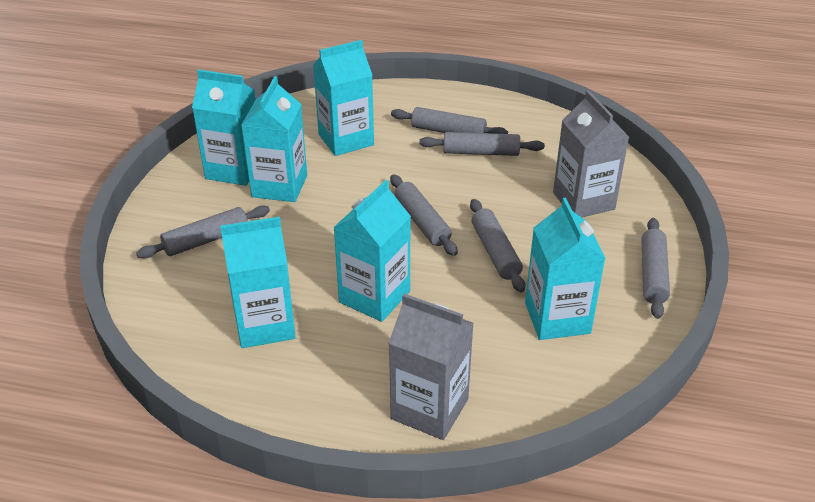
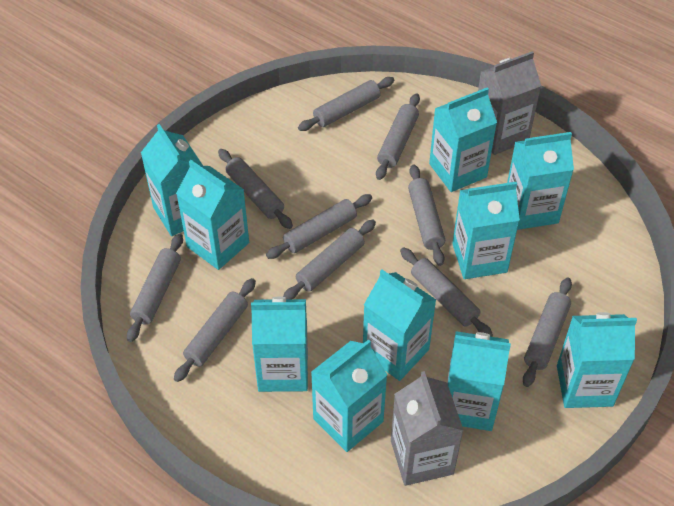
grey rolling pin: [136,205,270,258] [390,174,458,256] [391,107,508,134] [419,132,544,156] [470,199,525,292] [641,218,670,319] = 6 -> [127,233,183,342] [174,278,256,382] [218,149,293,229] [266,194,372,259] [283,220,376,299] [298,77,394,131] [376,93,420,180] [400,247,493,337] [408,164,445,266] [523,277,572,387] = 10
turquoise carton: [192,70,255,186] [220,217,296,348] [241,76,307,202] [313,40,374,156] [333,180,411,322] [525,197,606,340] = 6 -> [141,124,203,236] [176,160,249,270] [251,296,308,392] [311,339,387,452] [363,270,436,381] [429,87,497,192] [447,331,511,431] [452,182,520,279] [507,132,574,230] [557,312,637,408] = 10

